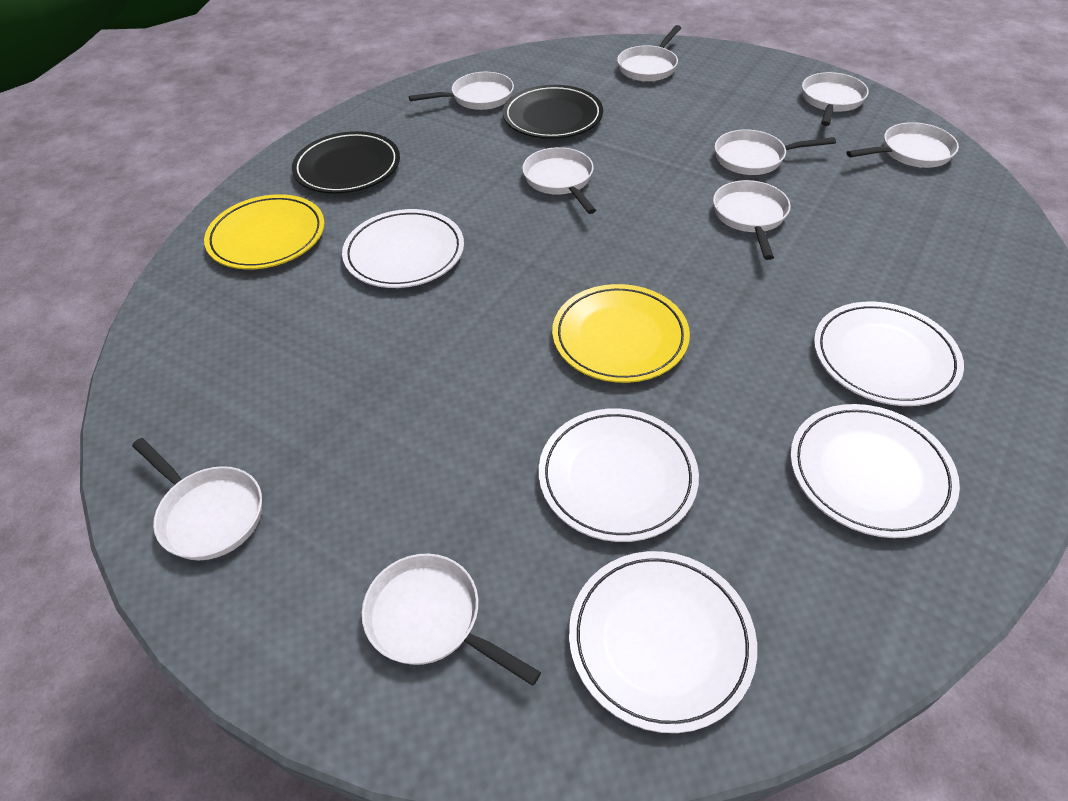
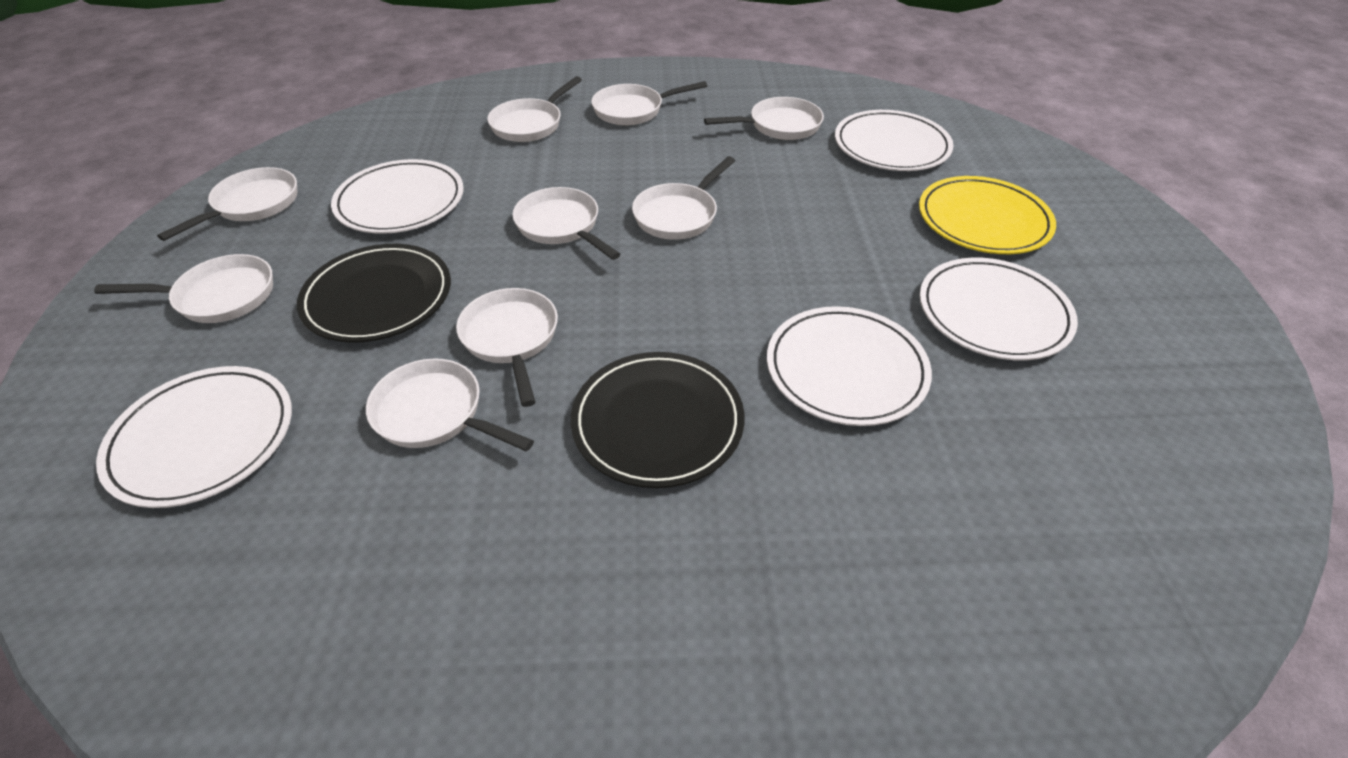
yellow plate: [204,194,324,269] [552,284,690,383] = 2 -> [919,176,1056,254] = 1

